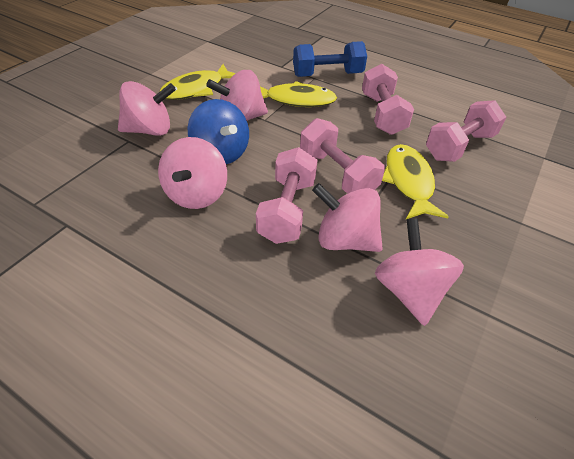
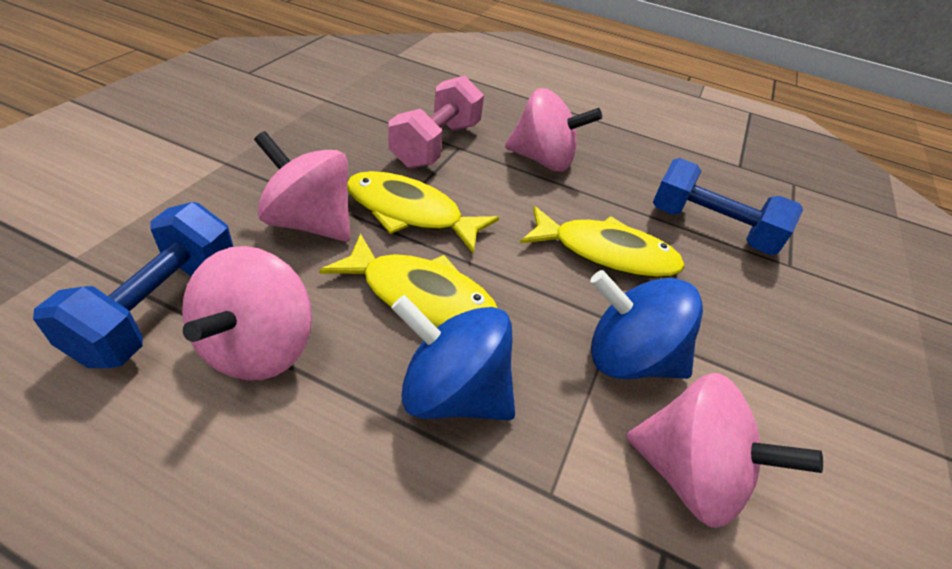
blue dumbbell: [293,41,367,77] = 1 -> [33,202,234,368] [653,158,803,255] = 2
blue spinning top: [188,99,249,164] = 1 -> [391,295,515,421] [590,270,703,379] = 2
pink dumbbell: [256,147,318,244] [300,118,385,194] [362,64,414,135] [426,100,506,162] = 4 -> [388,75,484,168] = 1
pink spinning top: [118,81,176,136] [158,137,227,209] [206,70,268,121] [312,183,383,252] [375,218,464,326] = 5 -> [182,246,312,381] [254,131,350,242] [505,88,602,172] [626,373,823,528] = 4

